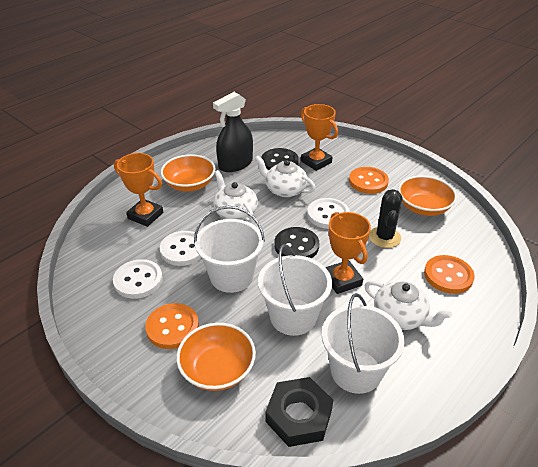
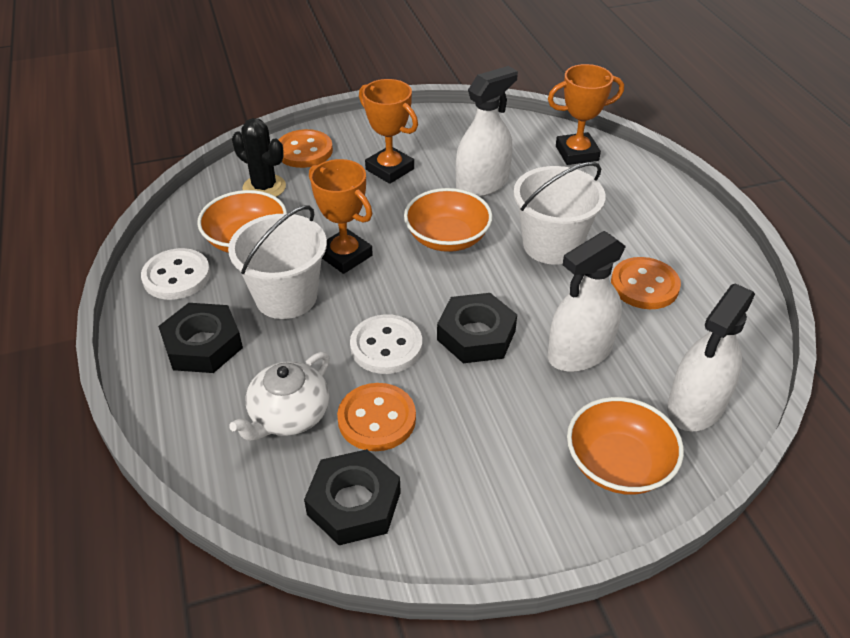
black button: [262,148,299,170] [275,227,319,258] = 2 -> none = 0
black nut: [265,377,333,447] = 1 -> [158,303,243,373] [304,449,401,545] [437,293,517,363] = 3
black spray bottle: [213,92,253,172] = 1 -> none = 0
white bucket: [194,206,265,293] [258,244,332,336] [322,293,405,394] = 3 -> [228,205,327,319] [513,162,605,265] = 2
white button: [113,259,163,299] [160,231,201,266] [307,198,350,229] = 3 -> [141,248,210,300] [350,314,422,374] = 2
white spray bottle: none = 0 -> [456,66,518,197] [548,231,626,372] [667,283,755,432] = 3
white teapot: [213,170,258,223] [255,156,315,197] [364,281,452,330] = 3 -> [229,352,330,441] = 1

